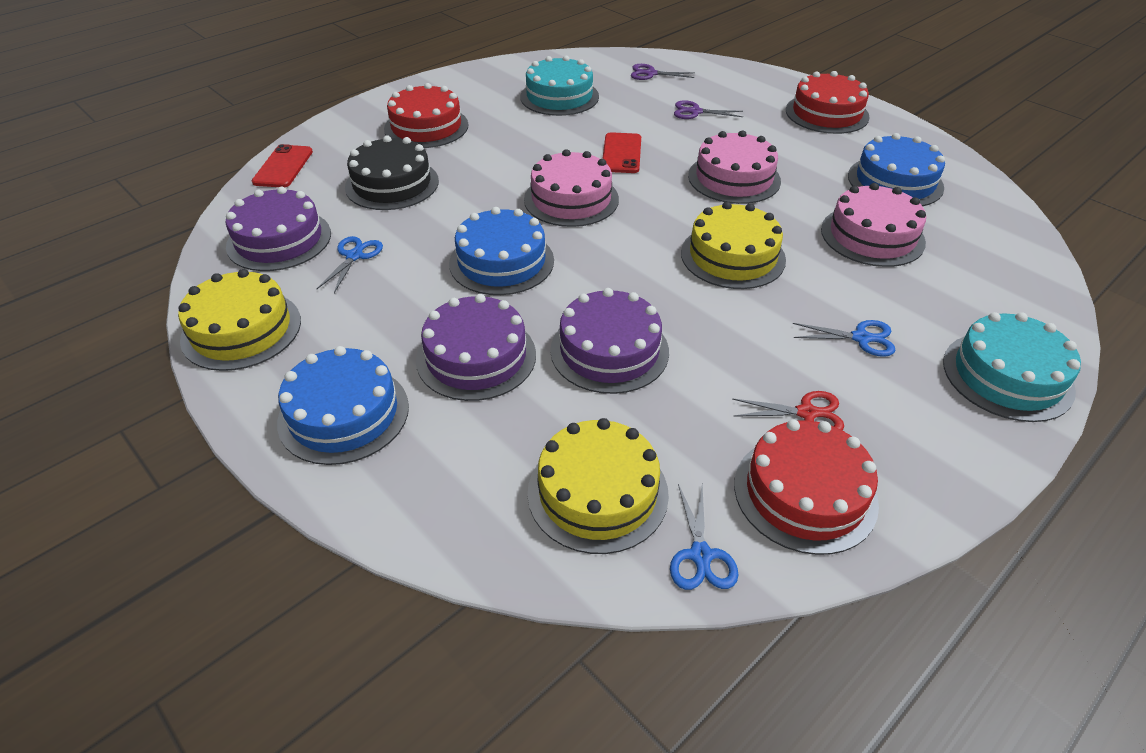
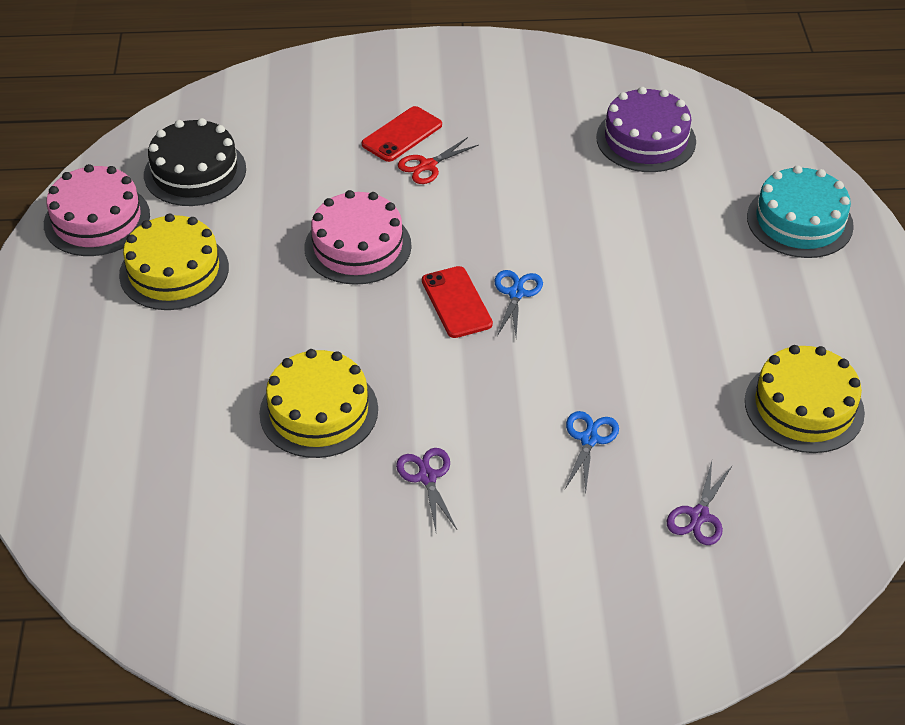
blue cake: [277,346,409,465] [449,207,554,295] [848,133,945,206] = 3 -> none = 0
blue scissors: [317,236,383,293] [670,484,739,590] [793,320,896,357] = 3 -> [494,270,543,336] [565,411,619,494] = 2
pink cake: [524,149,619,227] [688,130,781,204] [821,183,926,267] = 3 -> [44,164,150,256] [305,190,412,285] = 2
purple cake: [225,187,331,271] [416,294,536,401] [550,288,669,394] = 3 -> [596,87,696,172] = 1
red cake: [384,83,468,148] [734,419,879,555] [786,71,870,134] = 3 -> none = 0
turquoise cake: [520,55,599,116] [943,312,1081,422] = 2 -> [747,165,854,258] = 1

